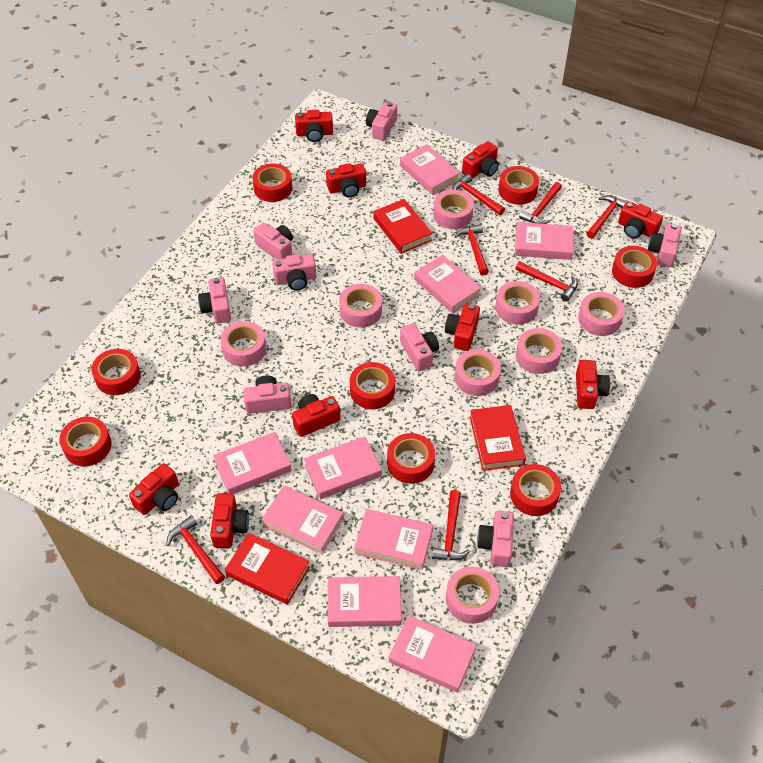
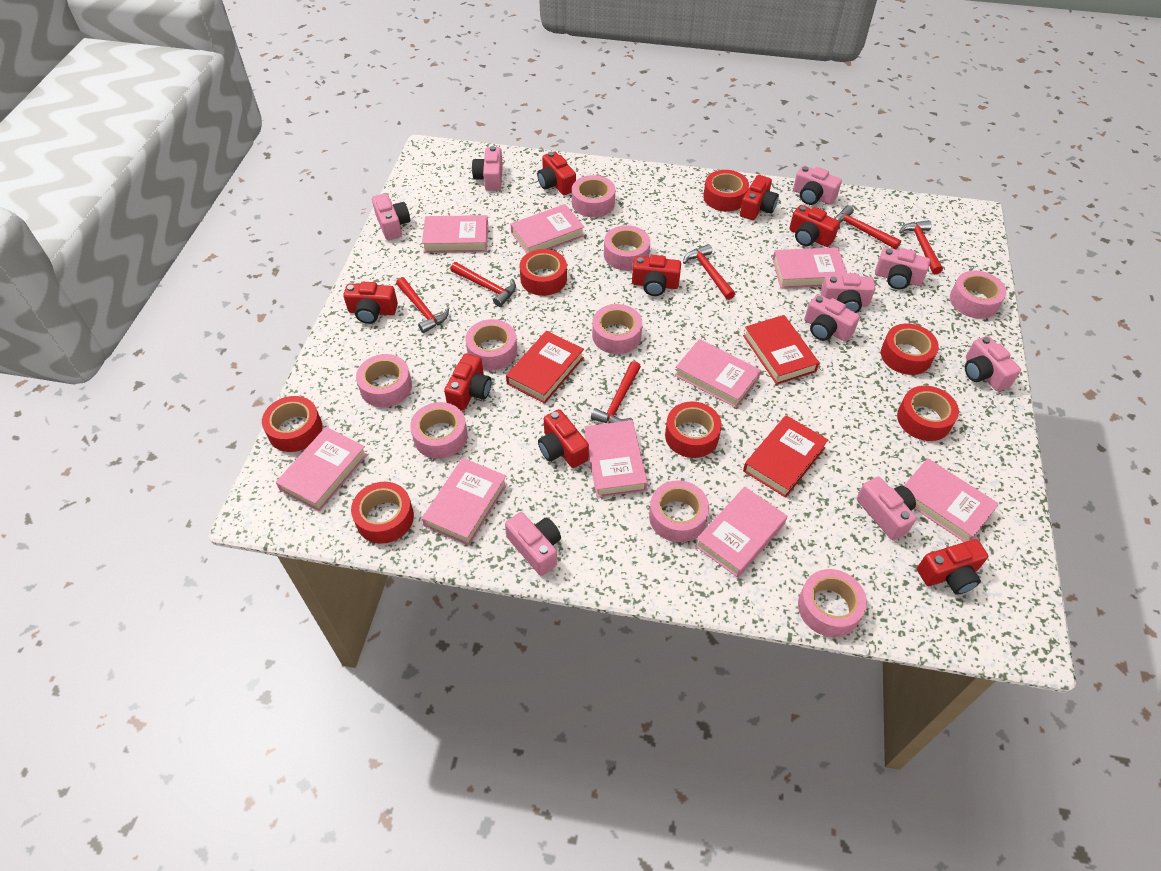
pink camera: [198,277,231,324] [243,375,292,414] [254,223,293,260] [272,254,316,290] [366,102,397,141] [400,323,439,371] [477,511,514,567] [648,223,682,267] = 8 -> [372,193,410,240] [472,146,503,191] [505,512,561,576] [793,166,842,205] [804,294,860,342] [821,273,875,313] [857,477,916,541] [875,247,930,290] [965,336,1021,391] = 9
pink tape: [221,321,266,367] [339,284,382,328] [433,190,474,229] [446,566,499,624] [455,349,501,396] [495,281,540,325] [516,328,562,374] [578,292,625,336] = 8 -> [356,354,412,407] [410,402,468,459] [465,319,517,370] [572,175,615,217] [592,304,642,354] [604,225,650,271] [649,480,709,542] [798,569,867,637] [950,271,1006,319] = 9
red camera: [129,463,179,515] [210,493,249,548] [292,394,341,437] [295,110,333,142] [326,163,366,197] [445,303,480,351] [462,141,499,179] [576,360,610,409] [618,201,663,239] = 9 -> [343,282,398,324] [444,353,492,410] [537,151,576,195] [538,409,589,468] [632,255,681,296] [740,175,779,220] [789,205,840,247] [917,539,988,595] = 8
red hammer: [167,515,225,584] [432,490,470,560] [452,174,505,215] [454,224,489,276] [515,261,578,302] [519,182,562,224] [586,195,627,239] = 7 -> [396,277,449,333] [450,262,516,307] [591,361,641,423] [683,244,735,300] [835,205,901,249] [899,220,943,274] = 6
red tape: [60,417,112,466] [91,349,141,395] [252,164,292,202] [350,362,395,409] [387,433,435,484] [499,166,539,205] [510,464,561,516] [612,246,657,288] = 8 -> [262,396,322,452] [351,482,414,544] [519,249,567,296] [665,401,722,458] [703,170,749,212] [881,324,939,375] [897,386,959,441] = 7

